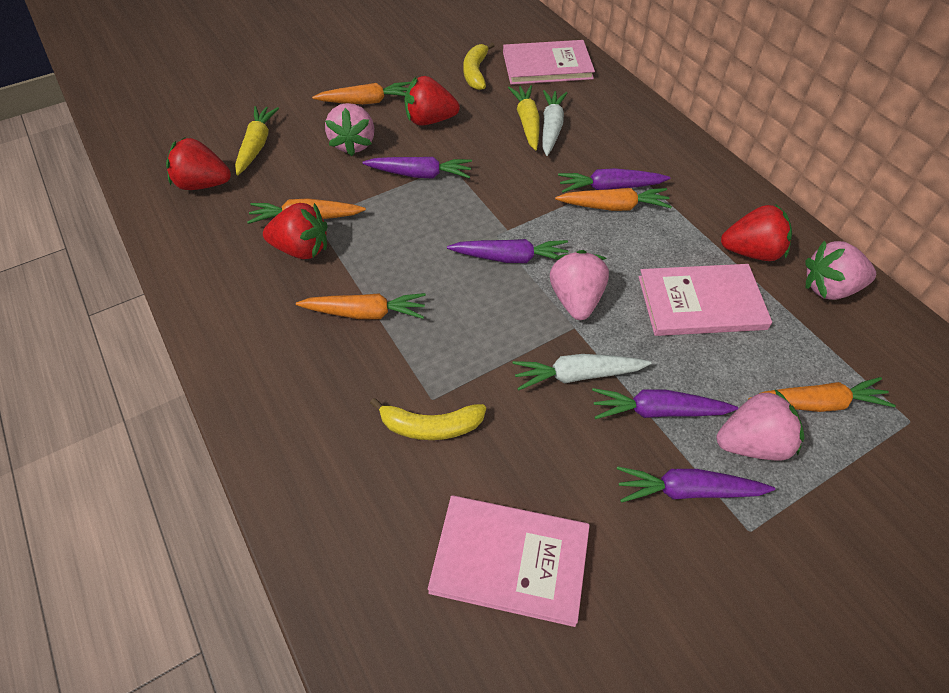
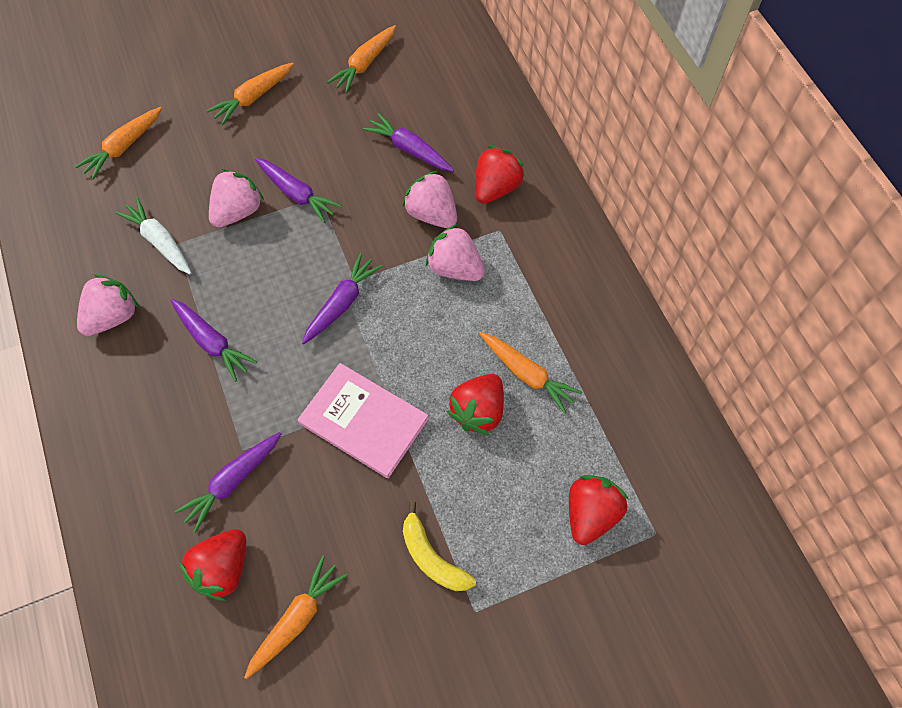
pink book: [428,495,590,627] [503,40,595,85] [638,264,772,336] = 3 -> [298,363,429,478] = 1
white carrot: [512,354,651,391] [542,90,567,156] = 2 -> [115,197,191,274] = 1
yellow banana: [370,398,486,440] [463,42,495,90] = 2 -> [403,501,476,591] = 1
yellow carrot: [235,106,279,175] [508,85,539,150] = 2 -> none = 0

